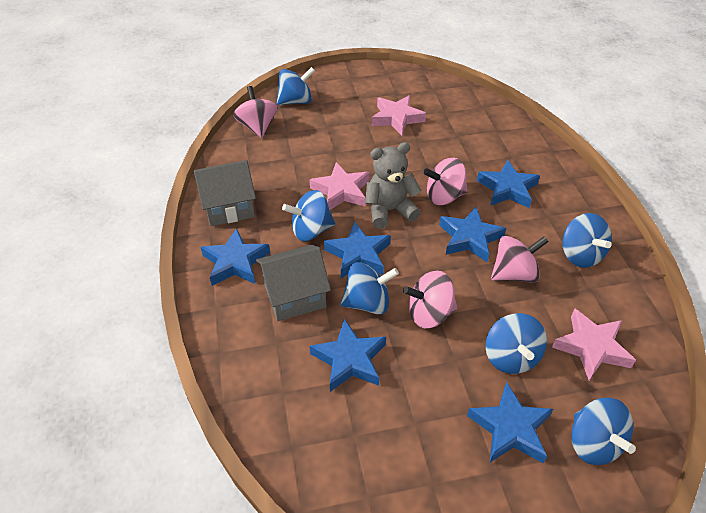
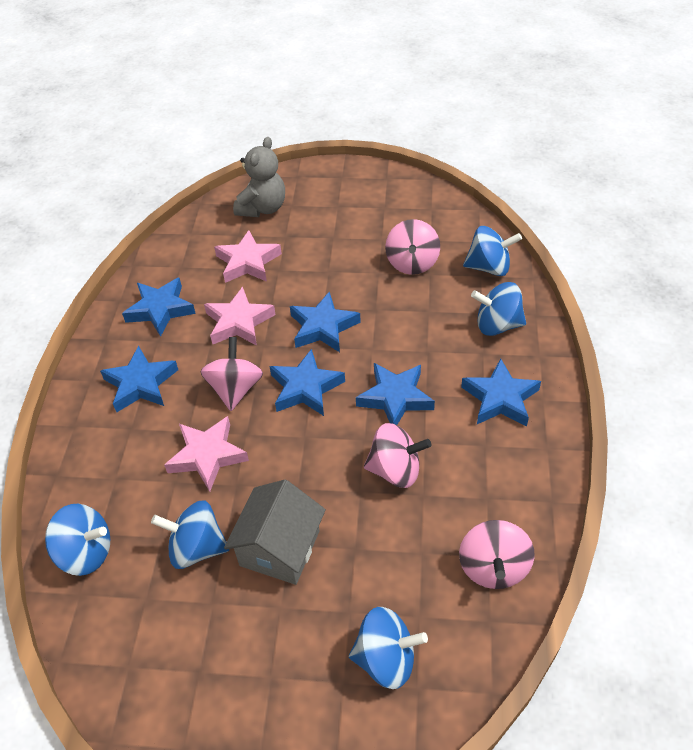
blue spinning top: [277,67,315,105] [282,190,335,241] [341,262,399,315] [486,313,547,374] [562,213,612,268] [571,398,636,465] = 6 -> [45,504,110,576] [151,500,229,569] [349,607,428,689] [463,226,522,276] [471,282,526,336] = 5
grey house: [194,160,256,226] [256,245,331,321] = 2 -> [224,480,326,585] = 1

